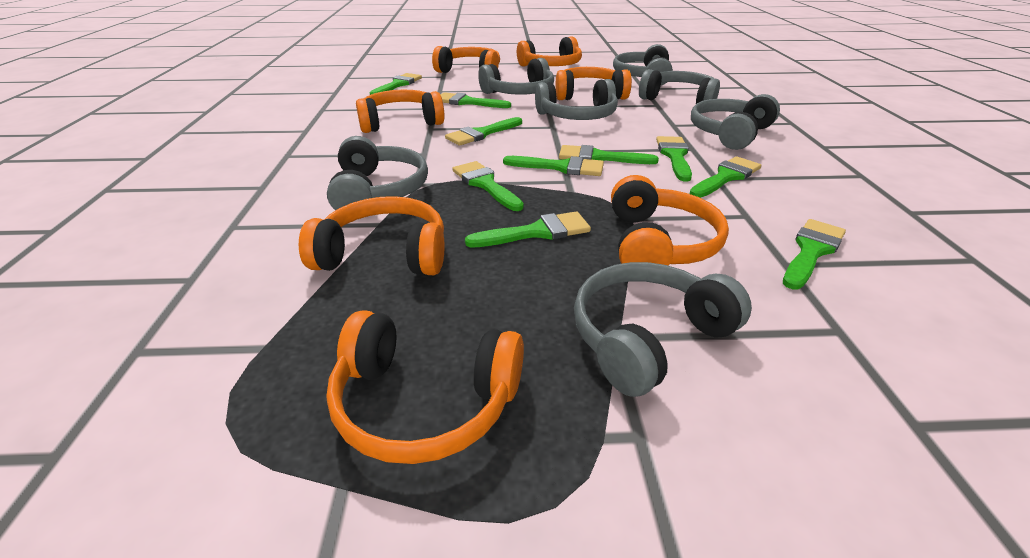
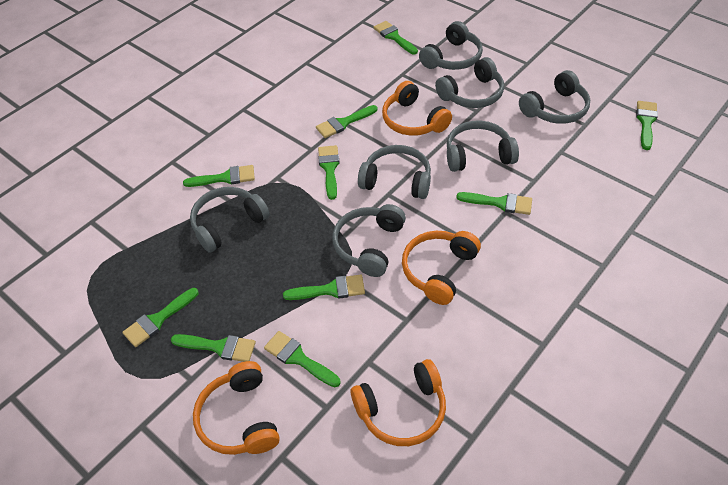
orange headphones: [299,196,444,275] [326,310,524,464] [356,90,444,133] [432,46,500,73] [517,36,582,67] [555,67,632,100] [611,175,729,266] = 7 -> [193,361,280,455] [351,359,446,446] [382,81,452,136] [402,231,481,305] = 4

